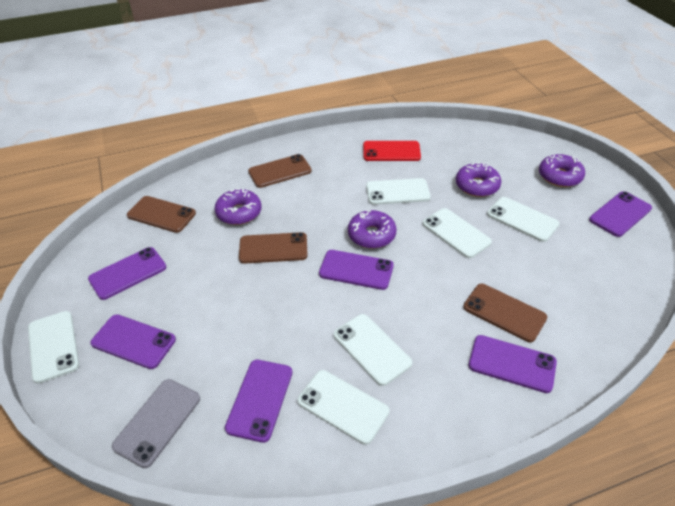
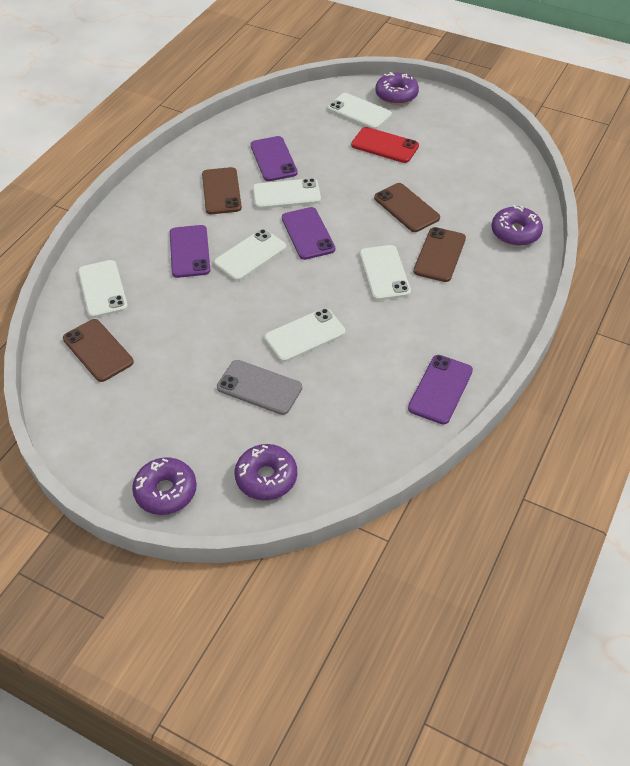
purple phone: [88,247,166,300] [90,314,176,369] [225,360,292,443] [319,250,394,290] [468,335,557,393] [589,191,652,237] = 6 -> [170,225,210,278] [250,136,298,181] [282,207,335,260] [408,355,473,424] = 4

